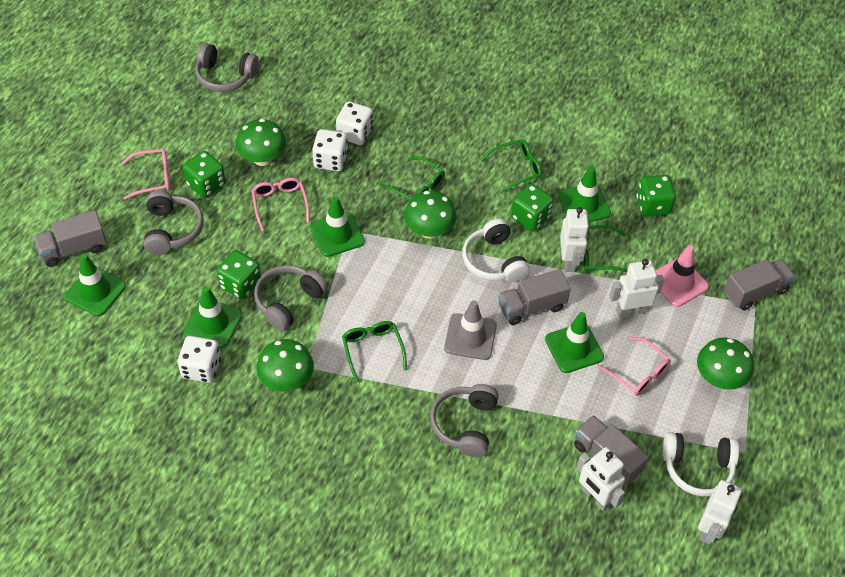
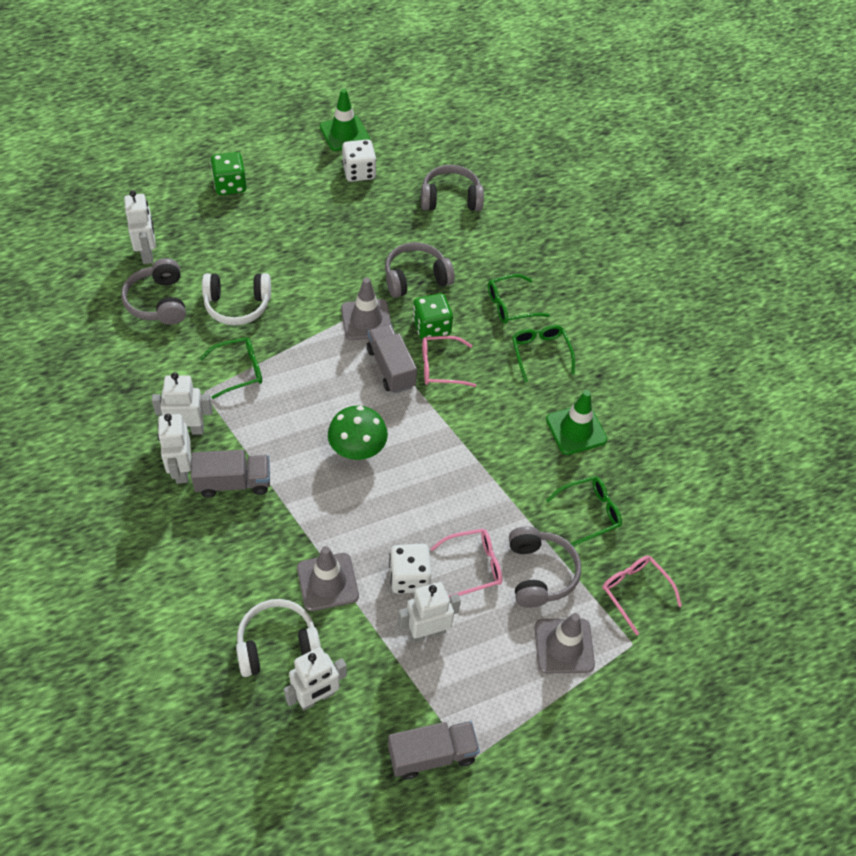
green dice: [183,151,226,198] [216,250,261,299] [511,184,554,231] [636,175,676,217] = 4 -> [210,152,247,195] [413,293,453,340] = 2
green mushroom: [236,119,286,166] [256,339,314,392] [404,191,456,239] [697,338,754,390] = 4 -> [328,406,388,460] = 1
green traffic cone: [65,254,126,316] [184,286,242,348] [310,196,365,257] [545,312,604,373] [558,166,611,222] = 5 -> [320,89,370,151] [546,390,607,455] = 2
grey traffic cone: [444,300,497,360] = 1 -> [297,546,359,611] [341,278,391,340] [534,613,595,673] = 3
grey truck: [34,210,107,267] [498,269,571,325] [574,415,649,486] [724,259,795,310] = 4 -> [191,450,270,498] [367,324,417,393] [388,721,480,780] = 3
pink traffic cone: [655,245,709,307] = 1 -> none = 0
white dice: [177,336,221,383] [312,129,348,171] [336,101,373,145] = 3 -> [342,139,376,182] [389,544,432,594] = 2
white robot: [560,207,589,272] [576,447,625,511] [610,259,664,317] [698,480,742,544] = 4 -> [124,190,156,264] [152,372,213,435] [157,414,191,484] [284,647,347,710] [398,582,461,642] = 5

